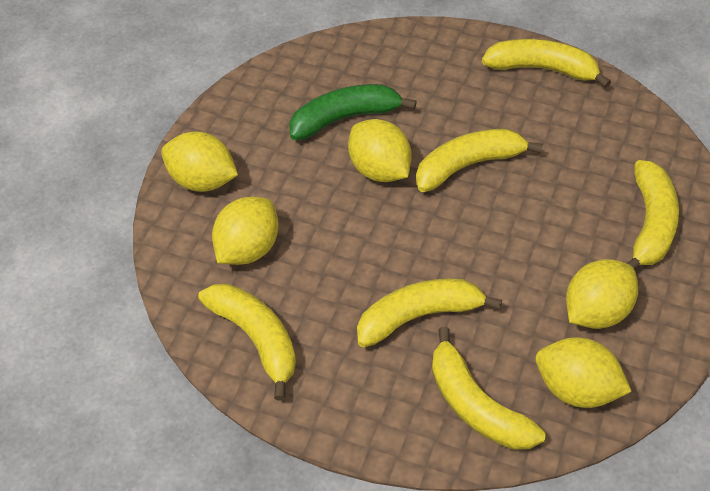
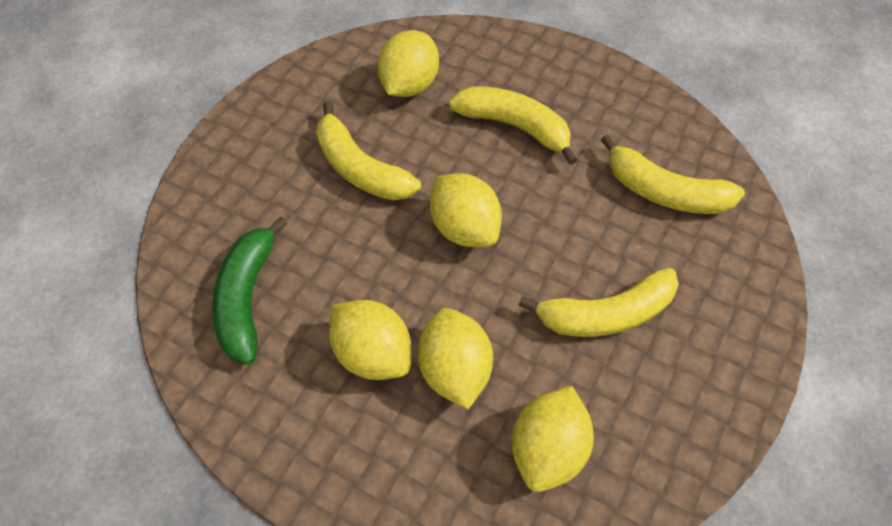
yellow banana: [198,284,296,401] [357,278,502,348] [416,129,543,192] [432,327,546,450] [482,39,611,88] [627,160,679,269] = 6 -> [316,101,421,200] [449,86,578,165] [518,268,679,337] [601,135,745,214] = 4

